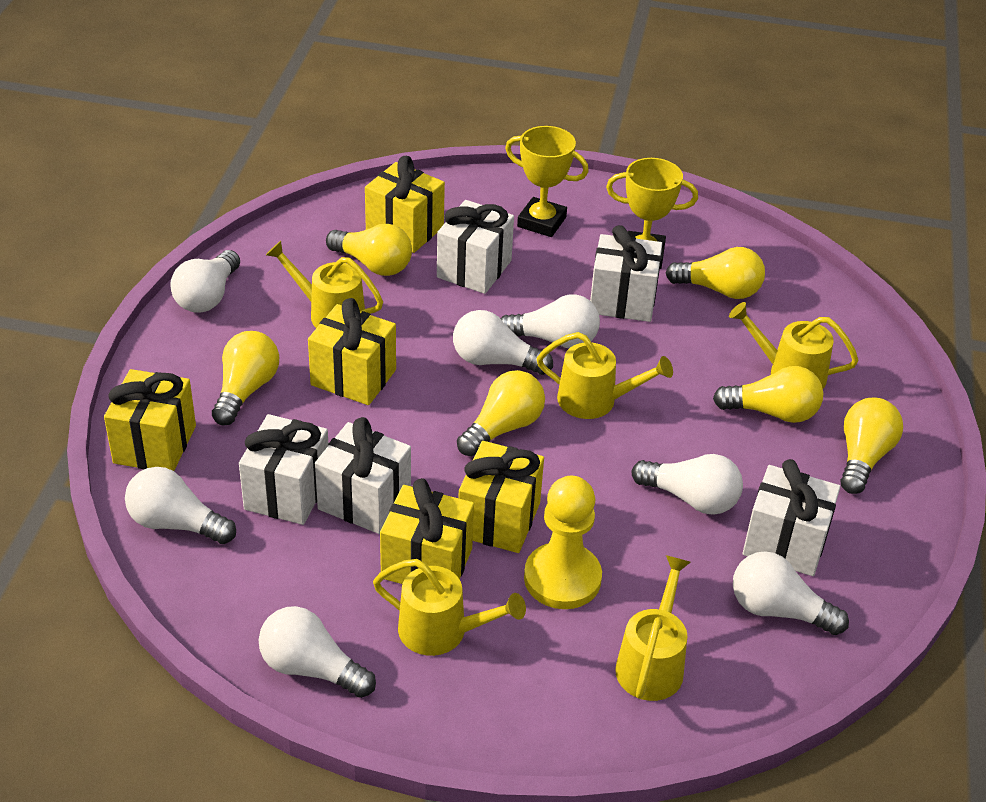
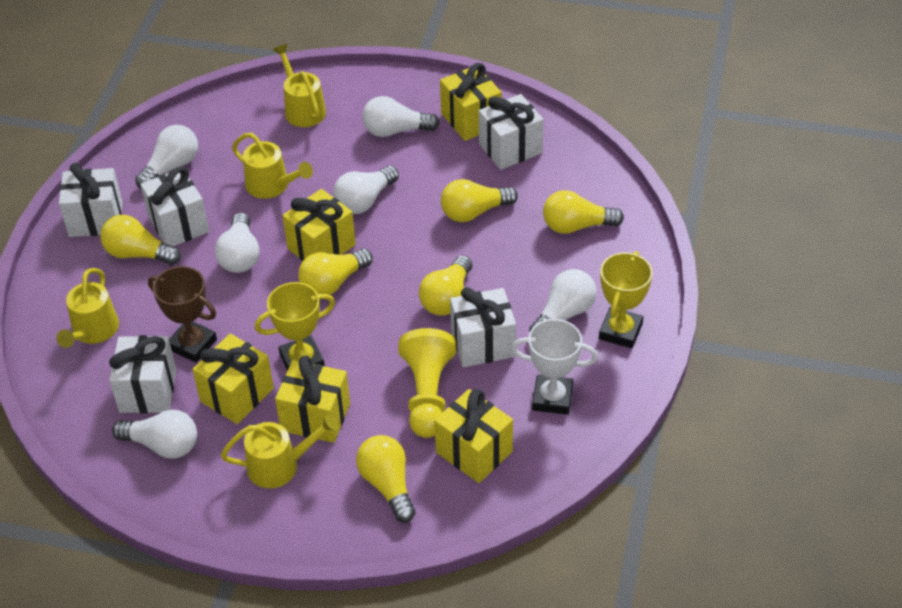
brown trophy: none = 0 -> [148,266,217,363] = 1
white light bulb: [125,467,236,544] [170,250,240,313] [259,606,376,698] [453,310,553,375] [501,294,600,348] [632,454,743,515] [733,551,849,635] = 7 -> [112,410,197,459] [135,125,198,189] [215,213,259,273] [333,166,399,214] [362,96,440,137] [529,269,596,331] = 6
white trophy: none = 0 -> [511,319,598,415] = 1
yellow watering can: [266,241,383,328] [373,559,526,656] [537,332,673,419] [615,555,691,701] [729,302,858,389] = 5 -> [56,268,119,348] [221,414,339,489] [232,133,313,199] [273,44,326,127] = 4

